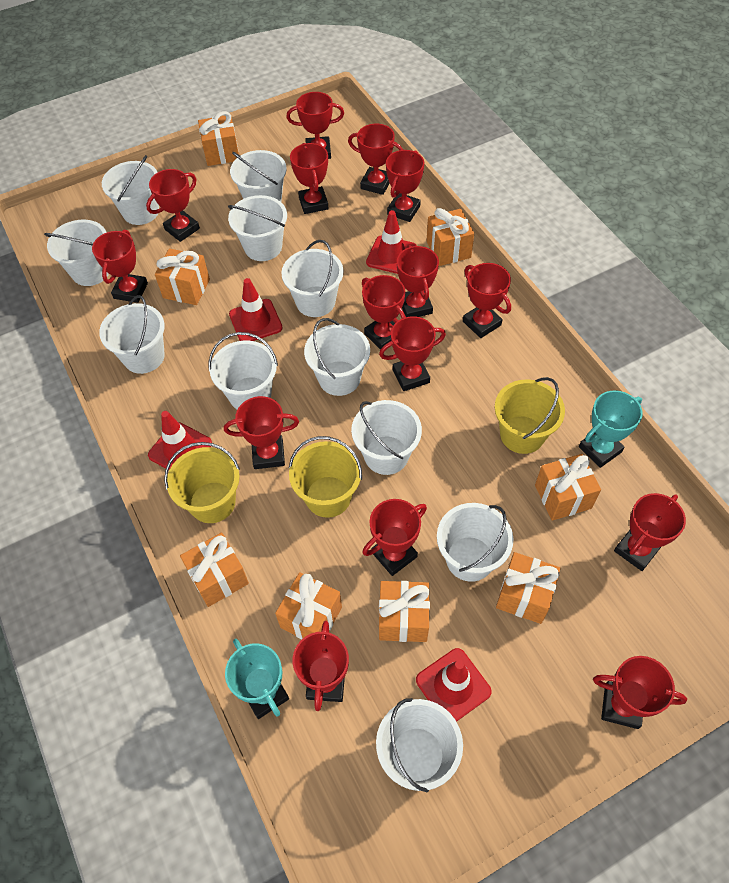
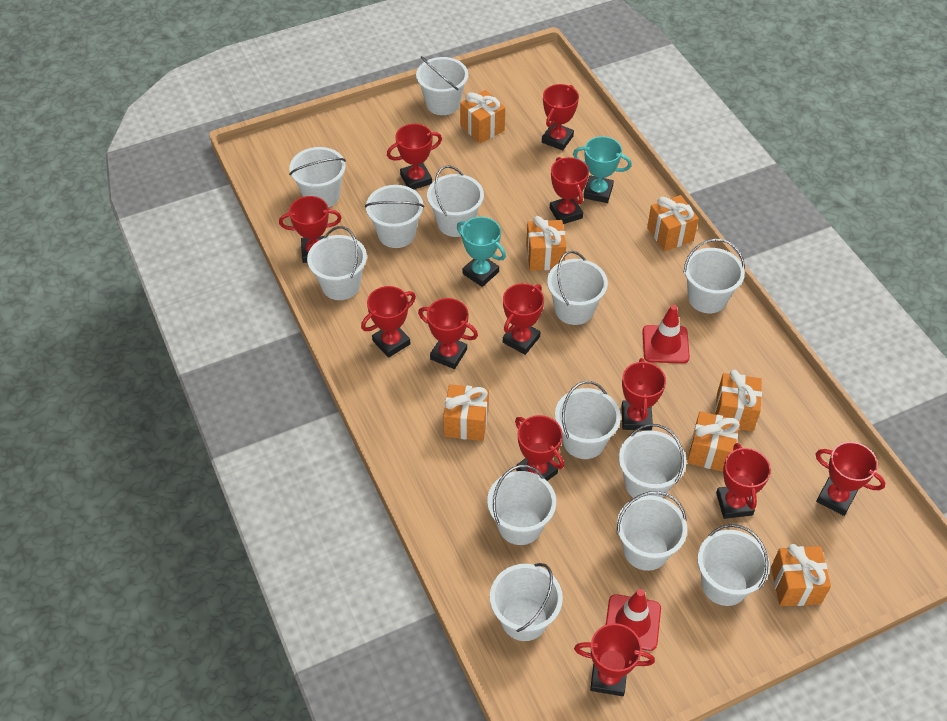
orange gift: [155,248,210,305] [180,532,249,607] [198,111,239,166] [275,572,342,640] [379,581,430,642] [427,208,474,266] [496,552,561,624] [535,454,601,521] = 8 -> [443,384,489,441] [460,90,505,144] [526,216,566,271] [647,195,699,251] [687,411,740,472] [715,370,762,431] [771,544,831,606] = 7
red traffic cone: [148,411,212,470] [229,278,283,341] [366,210,417,274] [416,648,492,722] = 4 -> [606,589,661,651] [642,305,690,363] = 2
red trophy: [92,230,148,303] [146,169,200,242] [224,396,299,469] [286,92,344,159] [290,143,329,214] [292,621,349,711] [348,124,403,195] [362,275,406,349] [362,499,427,576] [379,316,446,391] [386,150,424,222] [397,245,439,317] [463,263,511,338] [593,656,687,729] [614,493,686,571] = 15 -> [279,196,342,263] [361,286,416,358] [387,124,442,190] [418,298,478,369] [503,283,544,355] [515,415,564,481] [542,84,579,151] [550,157,589,224] [574,623,655,696] [621,358,666,431] [716,443,771,519] [816,442,885,516] = 12
white bucket: [44,220,109,286] [99,295,165,374] [102,155,159,225] [209,332,278,409] [228,195,287,261] [230,150,287,202] [281,240,343,317] [304,318,370,396] [351,400,422,475] [376,698,463,792] [437,503,513,582] = 11 -> [289,147,346,207] [307,226,367,300] [365,185,424,248] [416,56,468,115] [427,165,484,237] [487,465,556,545] [490,563,563,641] [547,251,608,325] [555,381,621,459] [617,491,687,571] [619,424,686,498] [683,238,745,313] [697,524,770,606] = 13
yellow bucket: [164,442,240,523] [289,436,362,518] [495,377,565,454] = 3 -> none = 0

